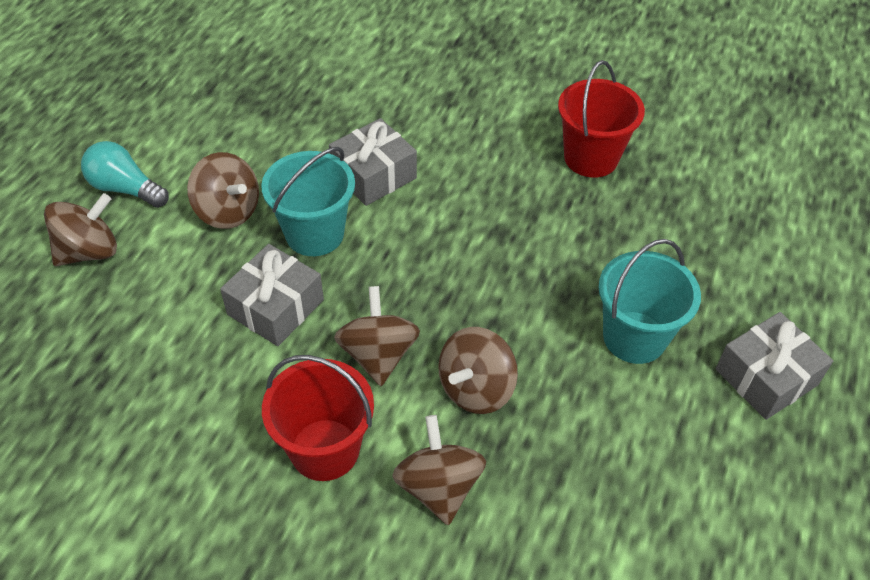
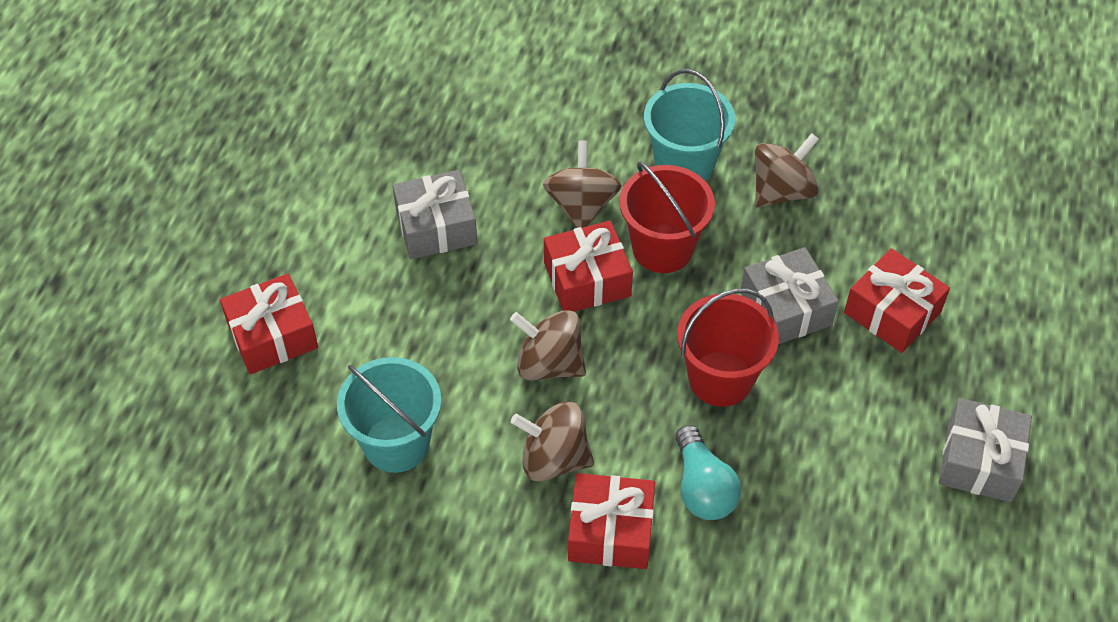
brown spinning top: [44,193,117,266] [187,152,259,229] [334,286,420,386] [392,415,486,525] [438,327,518,414] = 5 -> [510,310,586,381] [511,402,594,482] [543,140,622,228] [755,133,819,207] = 4
red gift: none = 0 -> [220,273,318,374] [544,221,633,312] [568,473,655,569] [844,248,950,353] = 4

